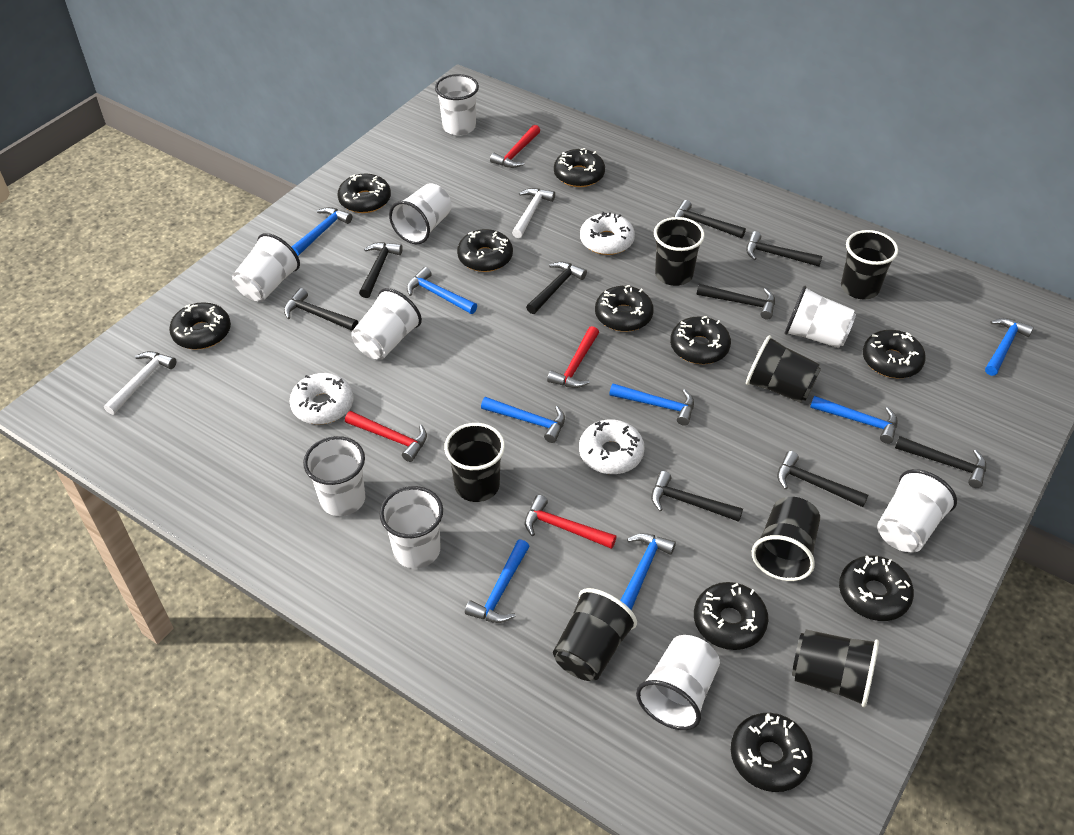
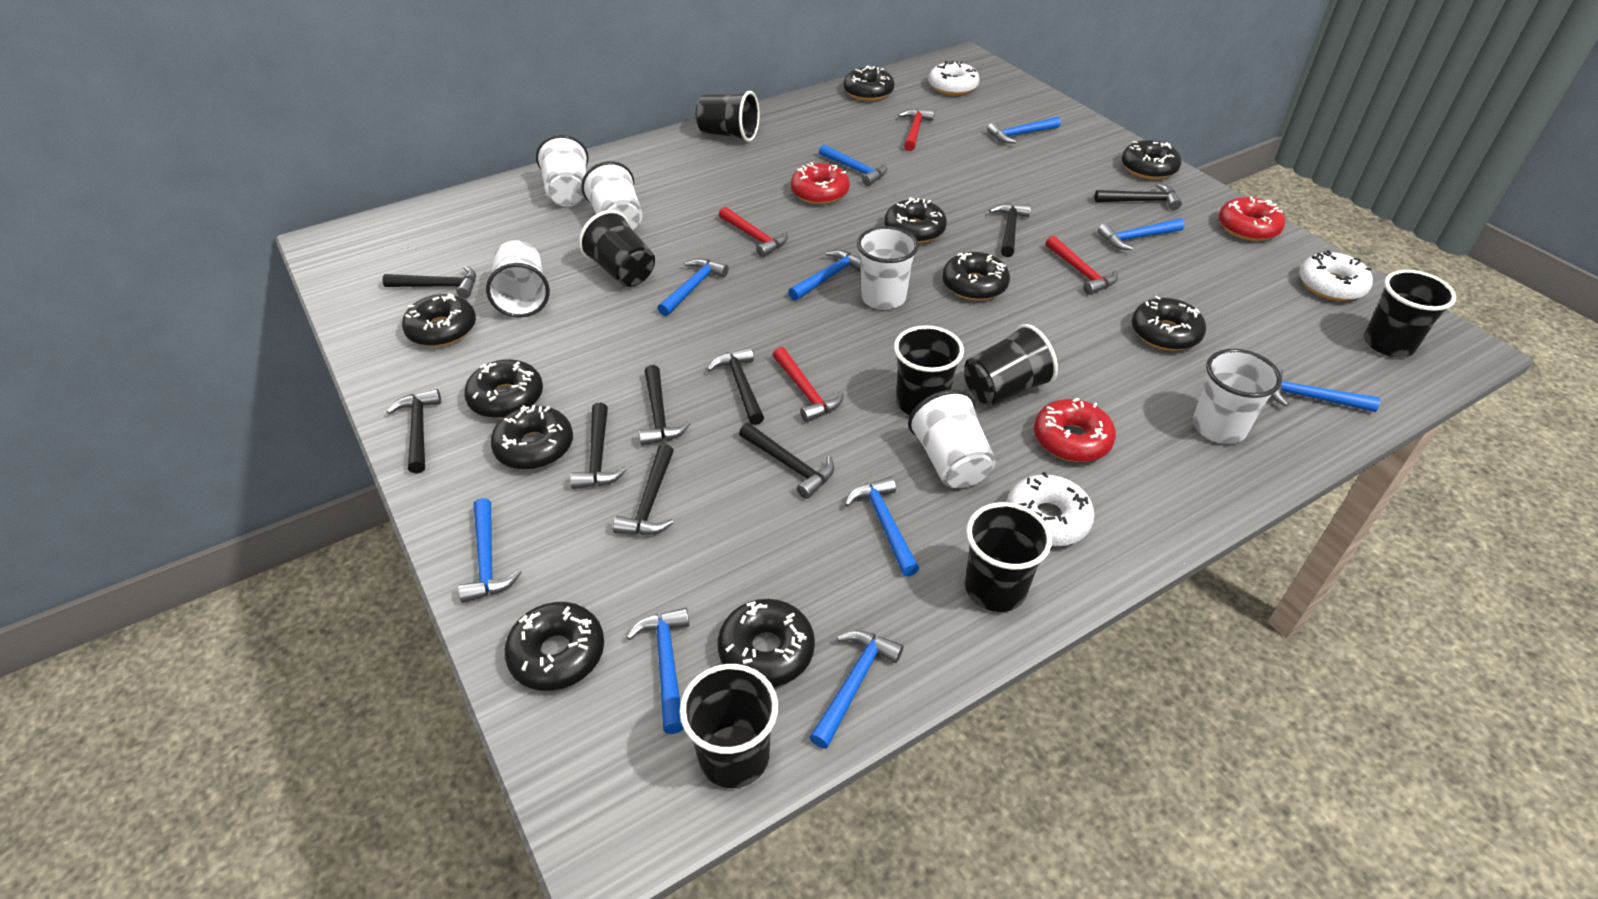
blue hammer: [292,207,352,256] [407,267,477,314] [465,539,530,623] [481,397,565,443] [609,384,694,426] [620,533,676,610] [810,396,898,444] [985,318,1034,376] = 8 -> [458,498,522,603] [627,608,689,734] [657,259,729,316] [788,250,861,301] [809,630,904,749] [819,144,887,186] [845,476,919,577] [987,116,1061,143] [1098,218,1184,251] [1271,366,1380,412] = 10
red donut: none = 0 -> [791,162,850,204] [1034,398,1116,462] [1219,196,1285,241] = 3
white cup: [232,233,300,302] [303,436,365,516] [351,288,422,360] [379,486,443,568] [389,183,452,244] [435,74,479,135] [636,635,720,730] [784,286,856,348] [877,469,957,553] = 9 -> [486,240,550,318] [536,135,589,207] [581,161,643,231] [857,226,919,310] [908,389,996,488] [1193,349,1282,444] = 6
white hammer: [104,351,176,415] [512,188,555,238] = 2 -> none = 0

